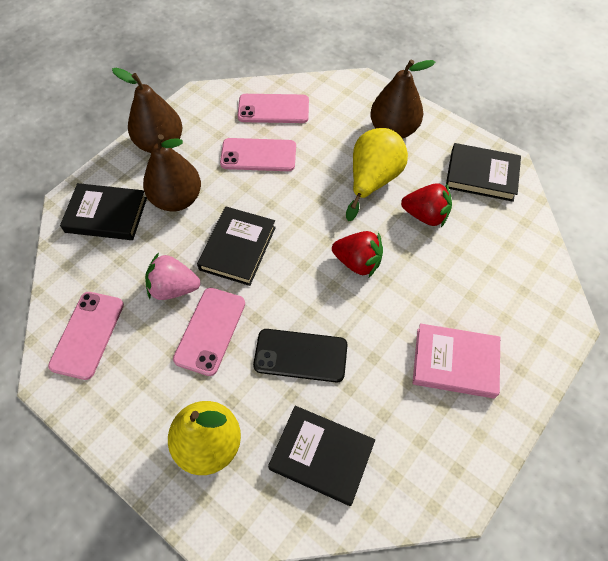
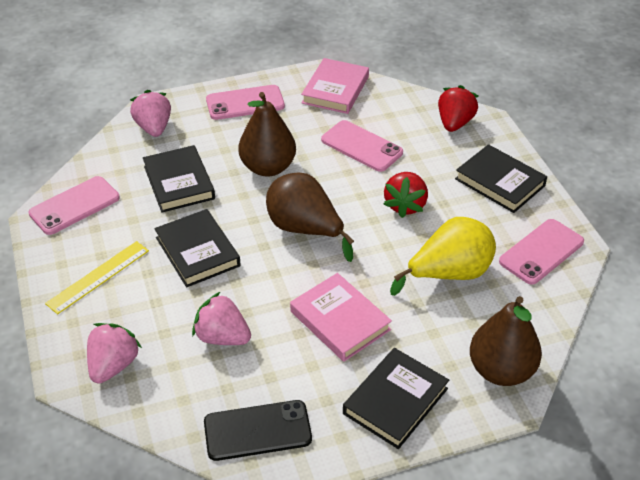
pink book: [413,323,500,399] = 1 -> [290,273,392,362] [301,58,369,114] = 2
pink strawberry: [145,253,200,300] = 1 -> [87,323,142,384] [130,90,171,137] [192,292,251,345] = 3
yellow pear: [168,401,241,475] [346,128,408,221] = 2 -> [390,217,496,296] = 1
yellow ruler: none = 0 -> [45,241,149,314] = 1

